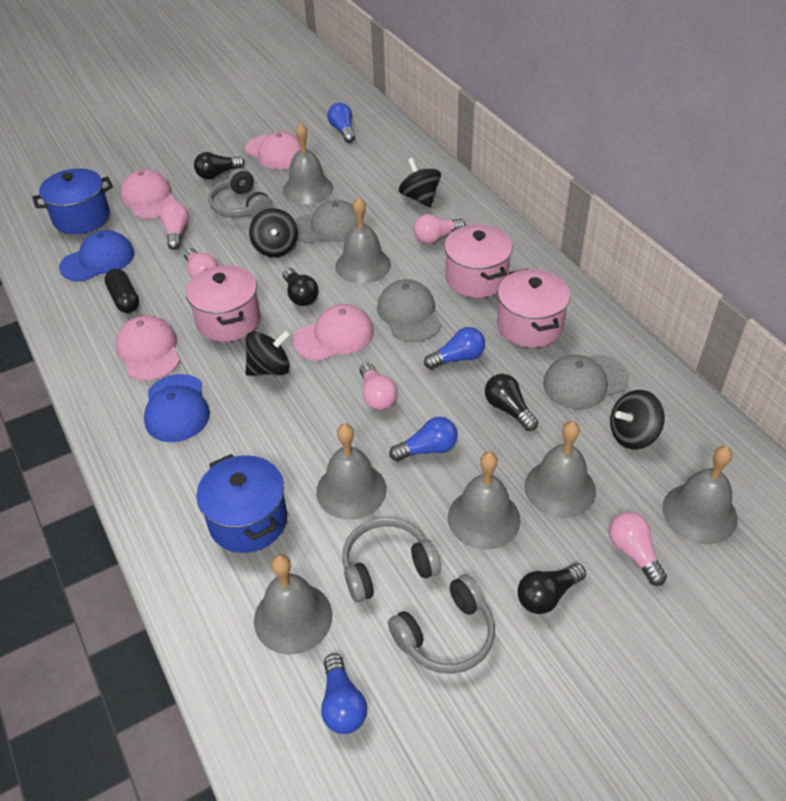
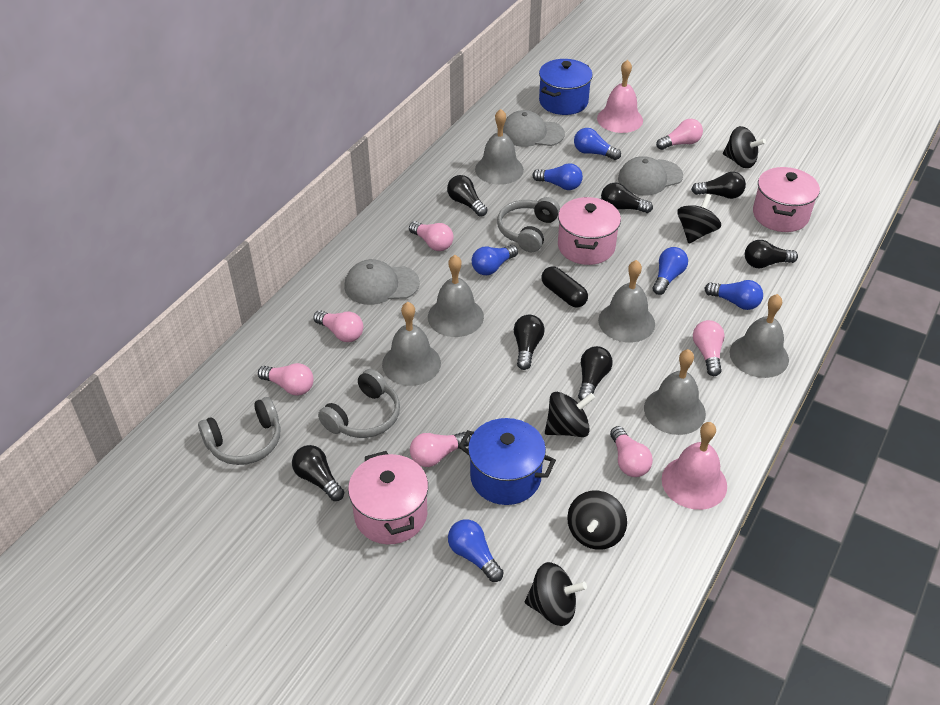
black light bulb: [194,152,245,179] [283,268,319,306] [485,374,538,431] [518,563,586,614] = 4 -> [292,445,344,501] [447,175,488,217] [514,315,545,370] [578,346,613,400] [601,183,653,213] [691,172,746,199] [745,240,798,268] = 7
black spinning top: [245,330,291,376] [249,208,298,257] [399,158,441,207] [610,390,665,449] = 4 -> [525,562,587,626] [545,392,595,437] [567,491,627,550] [677,194,721,243] [723,126,766,168] = 5
blue cap: [59,230,135,281] [144,374,210,442] = 2 -> none = 0
blue light bulb: [321,653,367,734] [327,103,355,143] [389,417,458,461] [424,327,485,369] = 4 -> [448,519,504,582] [472,245,518,275] [532,163,583,190] [574,128,621,160] [652,247,688,295] [705,280,763,310] = 6
grey bell: [254,554,332,655] [283,123,333,204] [316,423,387,520] [336,197,391,284] [448,452,521,550] [524,421,596,518] [662,446,738,544] = 7 -> [382,302,441,386] [428,255,484,337] [475,109,524,185] [598,260,655,343] [644,349,706,435] [730,294,789,378] = 6
pink bell: none = 0 -> [597,60,643,133] [662,422,727,510] = 2
pink cap: [116,315,180,381] [120,169,176,219] [245,132,301,169] [293,304,374,361] = 4 -> none = 0
pink light bulb: [160,202,189,250] [184,248,218,278] [360,362,397,410] [414,214,466,244] [609,512,667,586] = 5 -> [258,363,314,396] [313,310,363,342] [409,221,454,251] [410,432,471,467] [610,426,653,477] [656,119,703,150] [693,320,725,376] = 7

